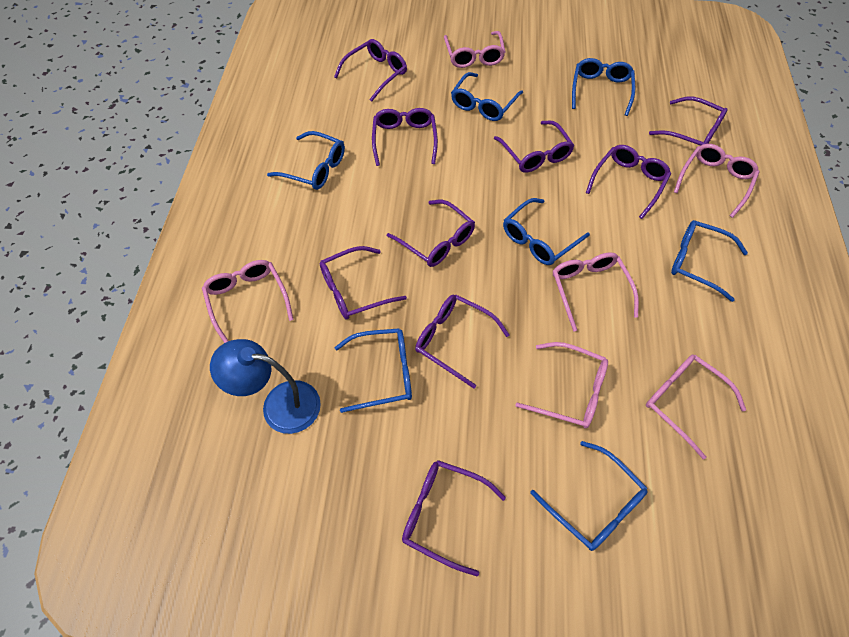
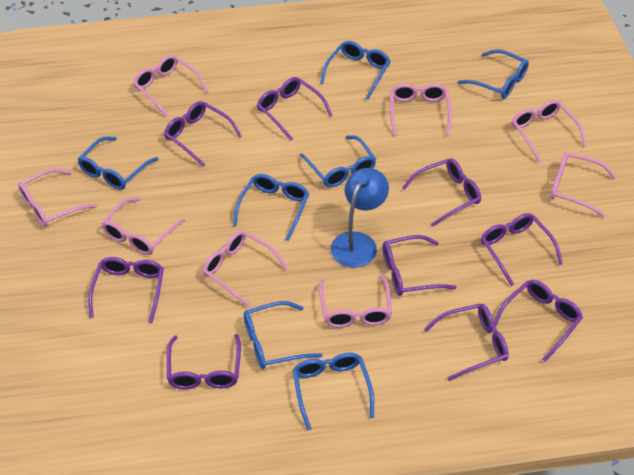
pink glasses: [202,260,294,343] [444,31,505,68] [515,342,608,429] [553,252,639,332] [646,355,746,459] [674,144,760,218] = 6 -> [18,168,97,227] [101,197,186,255] [133,55,208,117] [203,230,288,308] [319,275,392,328] [390,84,452,136] [512,100,586,163] [550,152,617,218] = 8

